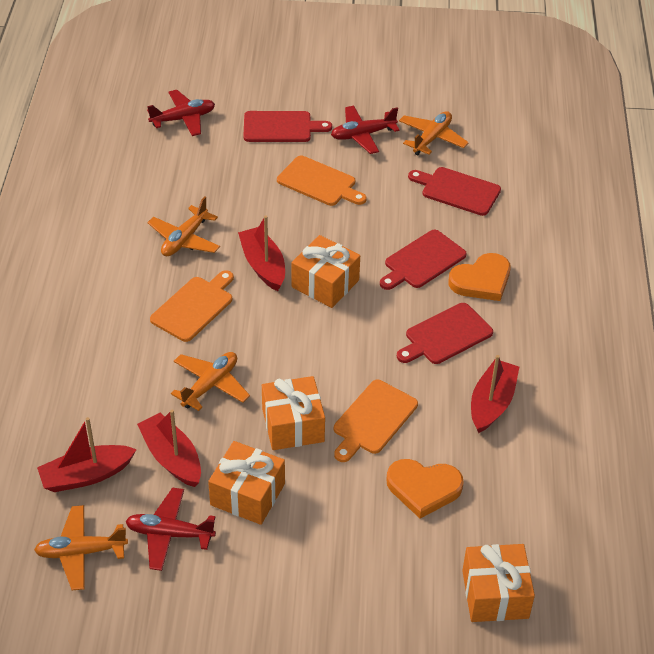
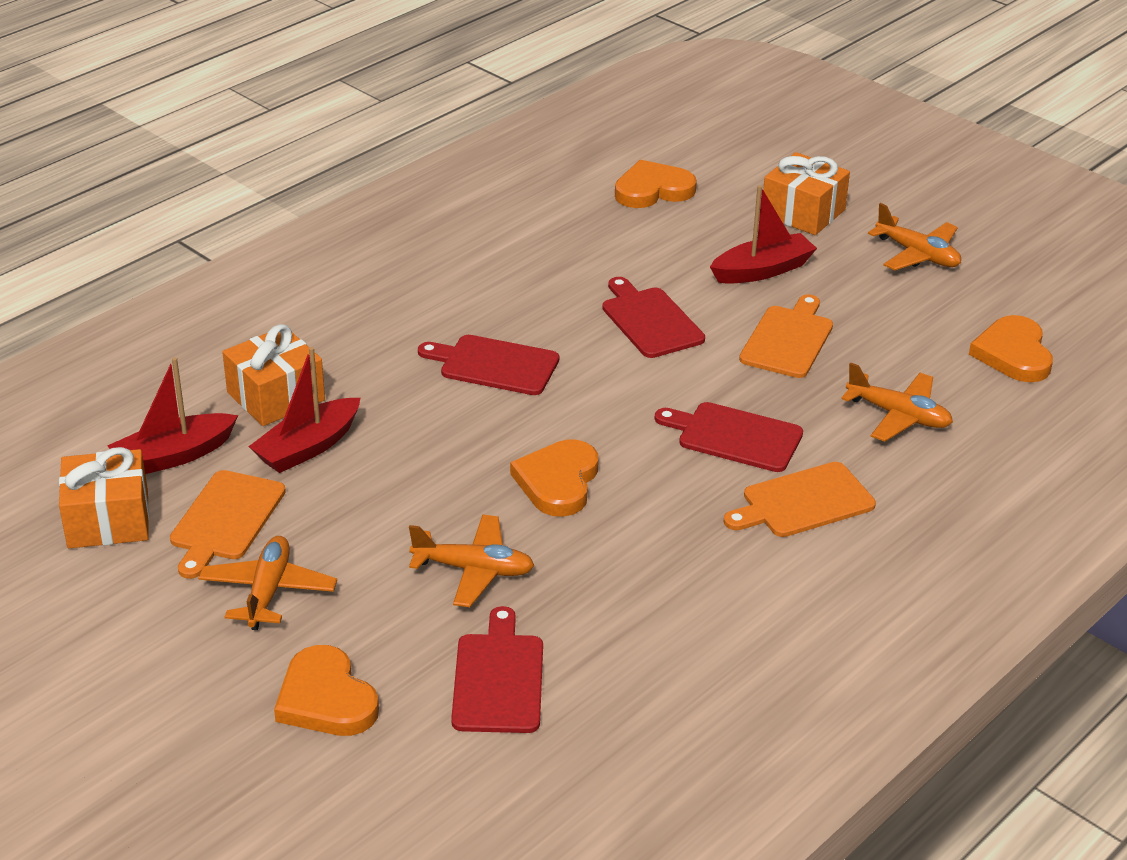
orange gift: [208,441,285,525] [262,376,325,450] [291,235,360,308] [462,544,535,622] = 4 -> [59,447,149,548] [222,324,325,426] [763,152,850,235] = 3
orange heart: [386,459,464,519] [448,253,511,301] = 2 -> [274,645,379,736] [510,439,598,517] [615,160,697,208] [969,315,1053,382] = 4
red boat: [37,417,137,492] [137,410,201,487] [238,215,285,291] [471,355,519,433] = 4 -> [107,357,238,474] [248,347,360,473] [710,185,817,284] = 3
red plane: [126,487,216,571] [147,90,215,136] [331,106,400,154] = 3 -> none = 0

